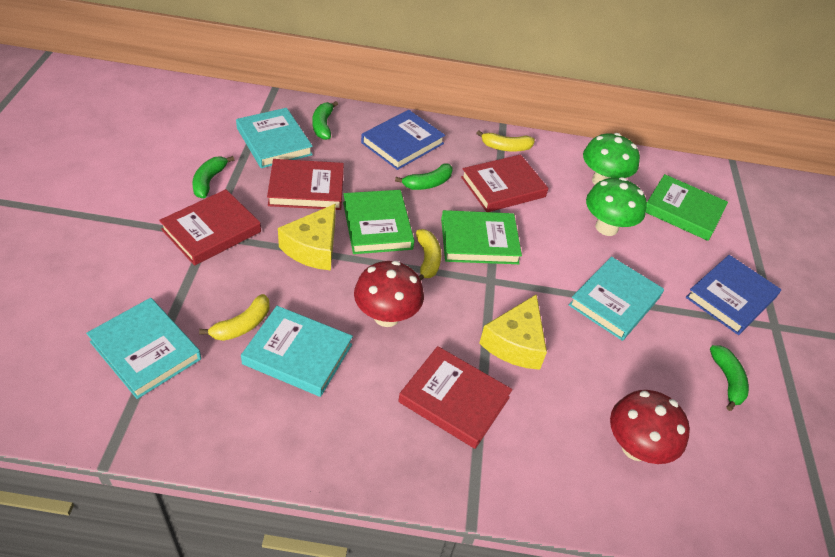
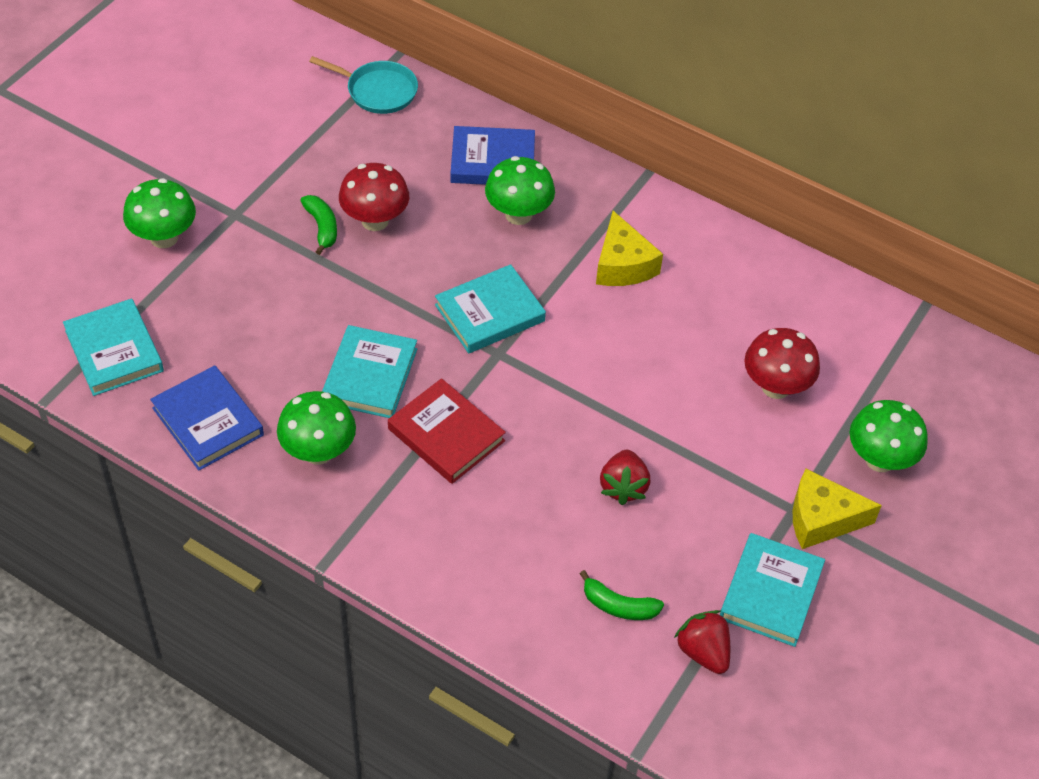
green banana: [192,156,234,198] [313,101,338,140] [395,163,453,190] [710,345,749,411] = 4 -> [300,195,337,255] [580,570,664,620] = 2
green book: [343,190,414,254] [441,210,522,264] [646,174,728,241] = 3 -> none = 0
green mushroom: [583,133,640,185] [586,177,647,236] = 2 -> [123,178,196,248] [277,391,356,465] [485,156,555,225] [849,400,928,472] = 4
red book: [159,189,261,266] [267,159,344,210] [398,346,513,449] [461,154,548,212] = 4 -> [388,378,506,484] = 1
red strawberry: none = 0 -> [600,450,650,505] [674,610,730,674] = 2
turquoise pan: none = 0 -> [309,56,418,114] = 1
yellow banana: [199,294,270,341] [416,229,441,280] [476,130,535,152] = 3 -> none = 0

